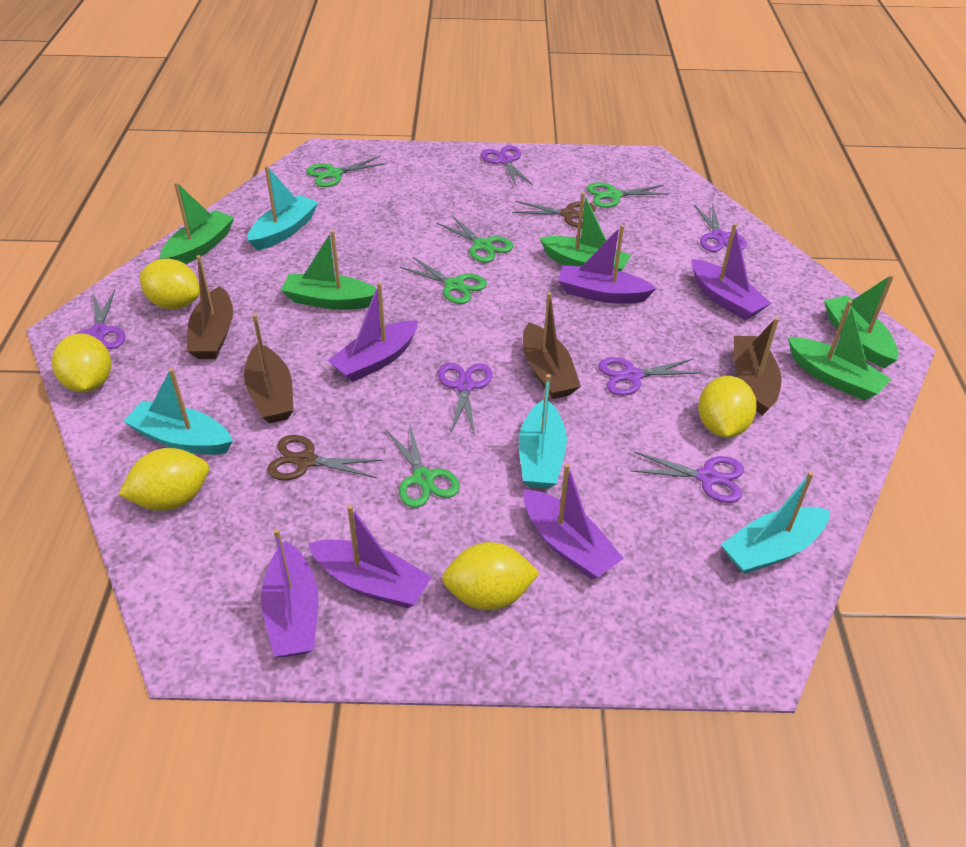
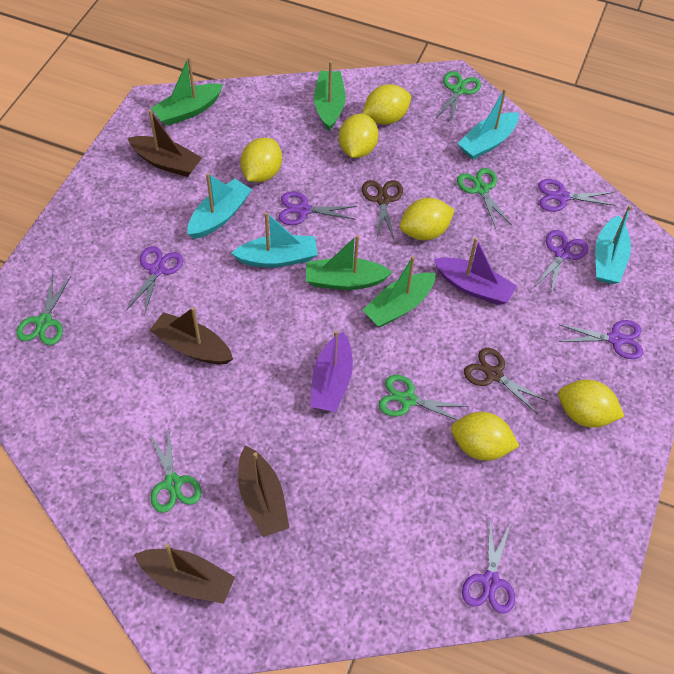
green boat: [160,182,235,264] [281,230,376,310] [540,192,631,271] [788,300,891,400] [824,274,898,368] = 5 -> [151,56,223,126] [306,235,392,290] [314,61,346,131] [362,256,436,327] = 4
purple boat: [261,529,319,657] [308,505,432,608] [328,282,418,382] [524,463,624,579] [558,225,657,304] [692,223,771,320] = 6 -> [310,330,353,412] [434,237,517,305] = 2
yellow lemon: [52,333,111,393] [118,448,209,511] [140,258,200,310] [442,542,539,610] [698,376,757,438] = 5 -> [240,138,282,182] [339,114,378,158] [362,84,411,124] [400,198,455,240] [451,412,519,461] [558,380,625,428] = 6

